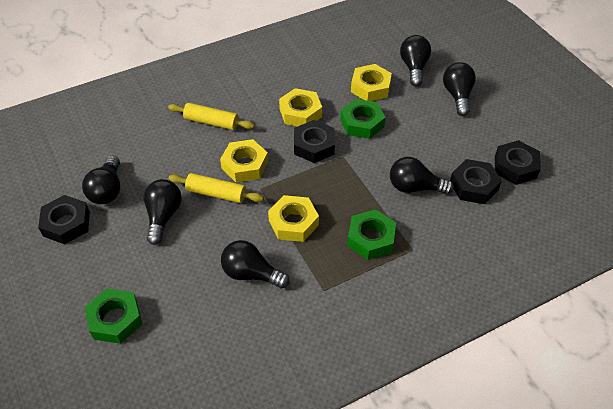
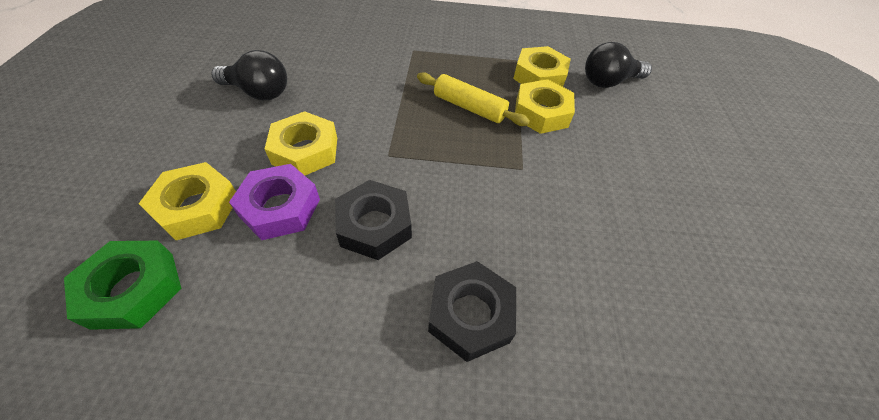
black light bulb: [82,156,120,204] [144,179,182,245] [221,240,290,288] [390,157,454,195] [400,35,431,86] [443,62,476,116] = 6 -> [211,50,287,100] [585,42,652,88] = 2
black nut: [38,195,90,244] [294,120,335,163] [450,159,502,204] [495,140,541,185] = 4 -> [335,180,412,260] [428,261,516,362] = 2
green nut: [85,288,142,344] [340,99,385,139] [347,209,396,260] = 3 -> [64,241,182,330] = 1
purple nut: none = 0 -> [229,164,320,240] = 1
yellow rolling pin: [168,103,255,130] [169,173,264,203] = 2 -> [417,72,530,126] = 1

